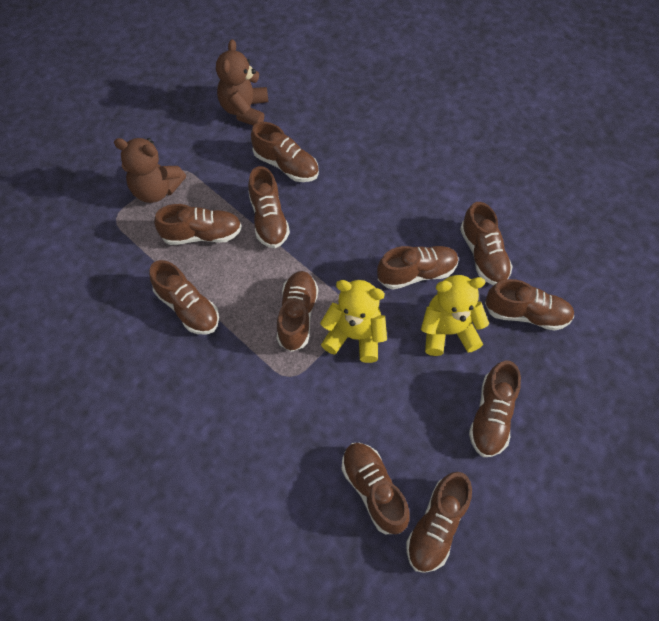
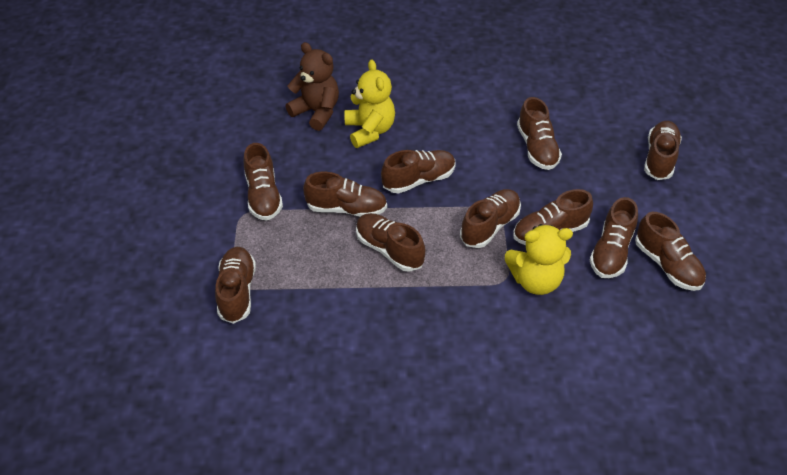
brown teddy bear: [114,138,186,203] [216,39,268,126] = 2 -> [285,42,339,131] = 1

